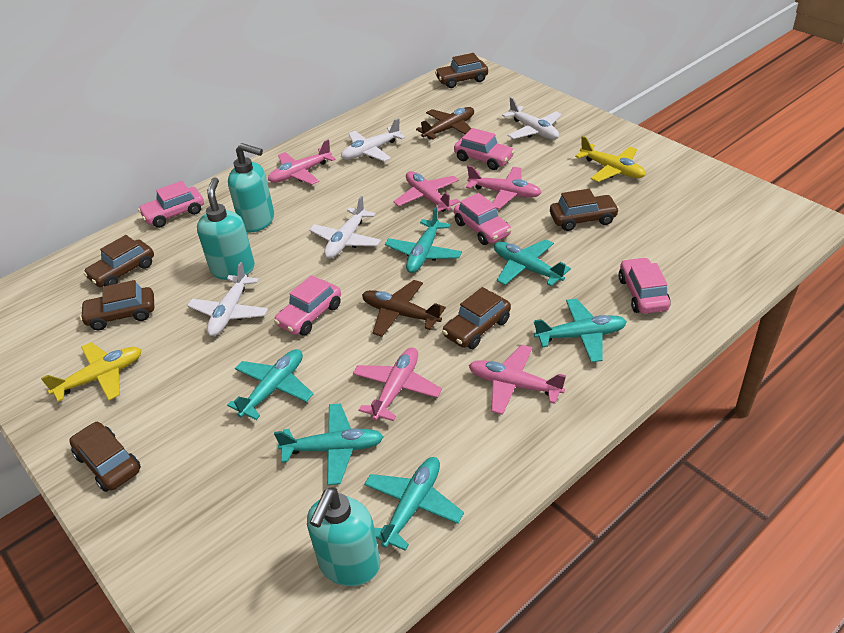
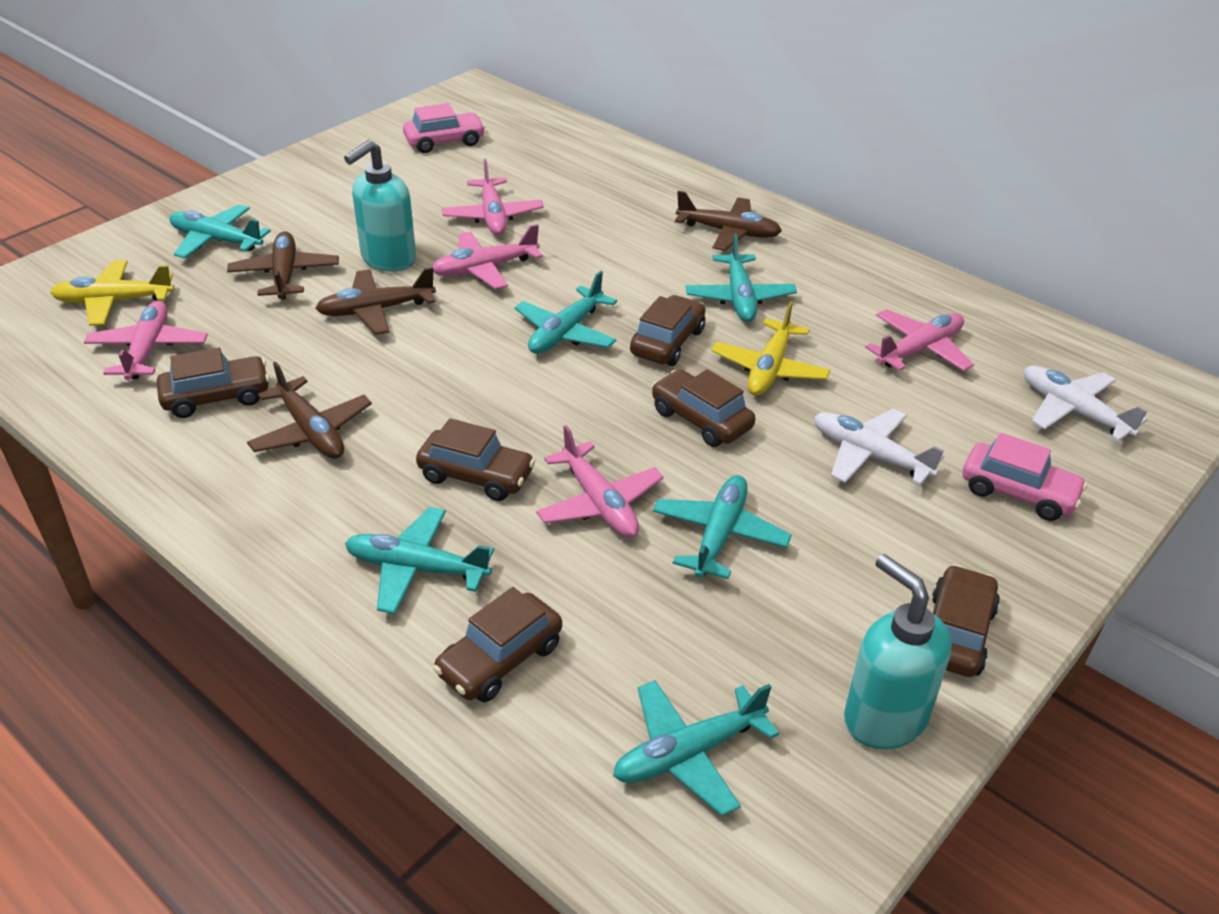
brown plane: [362,280,446,337] [416,107,474,140] = 2 -> [227,231,339,300] [247,362,372,459] [315,267,436,335] [675,191,782,251] = 4
pink car: [138,181,204,228] [274,275,341,336] [454,128,515,170] [454,193,511,245] [618,257,671,314] = 5 -> [403,103,485,153] [963,433,1087,521] = 2
turquoise soap dispenser: [197,177,255,280] [228,143,274,232] [307,487,380,586] = 3 -> [344,140,416,272] [844,554,952,750] = 2
white plane: [187,262,268,336] [309,196,381,259] [341,118,405,162] [502,97,562,140] = 4 -> [814,408,944,485] [1024,365,1147,441] = 2

